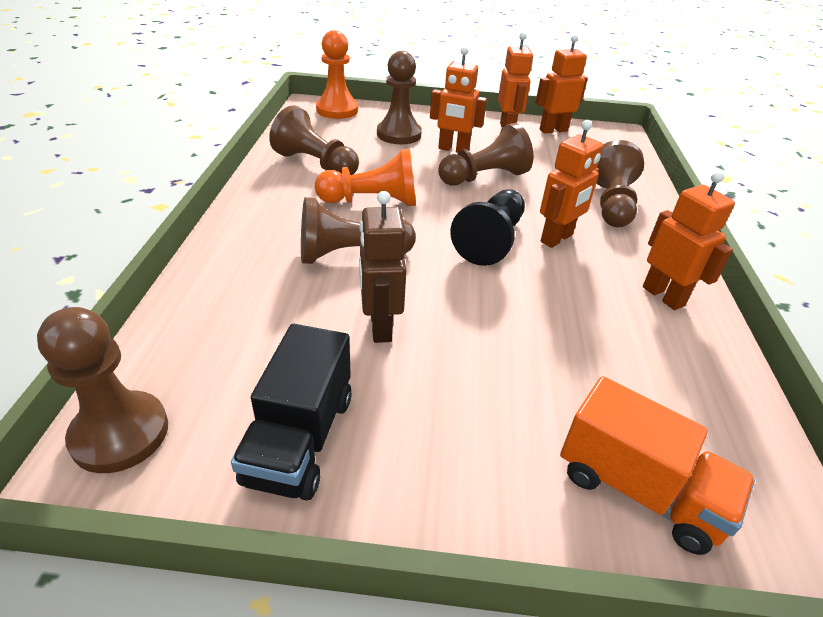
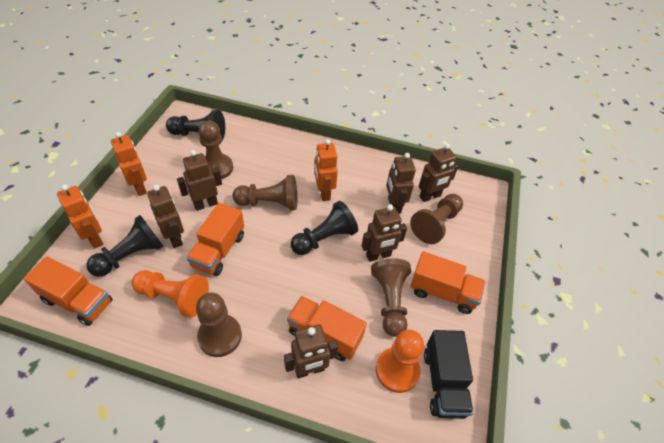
black pawn: [450,189,525,266] = 1 -> [87,215,164,277] [166,110,225,140] [291,201,358,255] = 3
brown pawn: [37,307,168,473] [269,105,359,175] [301,197,416,264] [377,51,422,144] [438,123,533,186] [596,140,644,227] = 6 -> [196,293,242,357] [198,121,233,179] [233,175,297,210] [371,258,411,337] [410,194,463,244] = 5
brown robot: [359,191,406,343] = 1 -> [147,185,184,248] [177,150,222,211] [284,324,338,378] [362,205,407,262] [386,153,416,214] [419,144,458,202] = 6
orange robot: [430,47,487,153] [498,32,533,127] [535,35,588,133] [540,120,603,248] [643,171,735,310] = 5 -> [57,184,103,249] [111,132,147,196] [314,139,338,201] = 3
orange truck: [560,376,755,555] = 1 -> [23,257,113,326] [187,203,244,276] [287,296,367,361] [410,251,485,314] = 4

